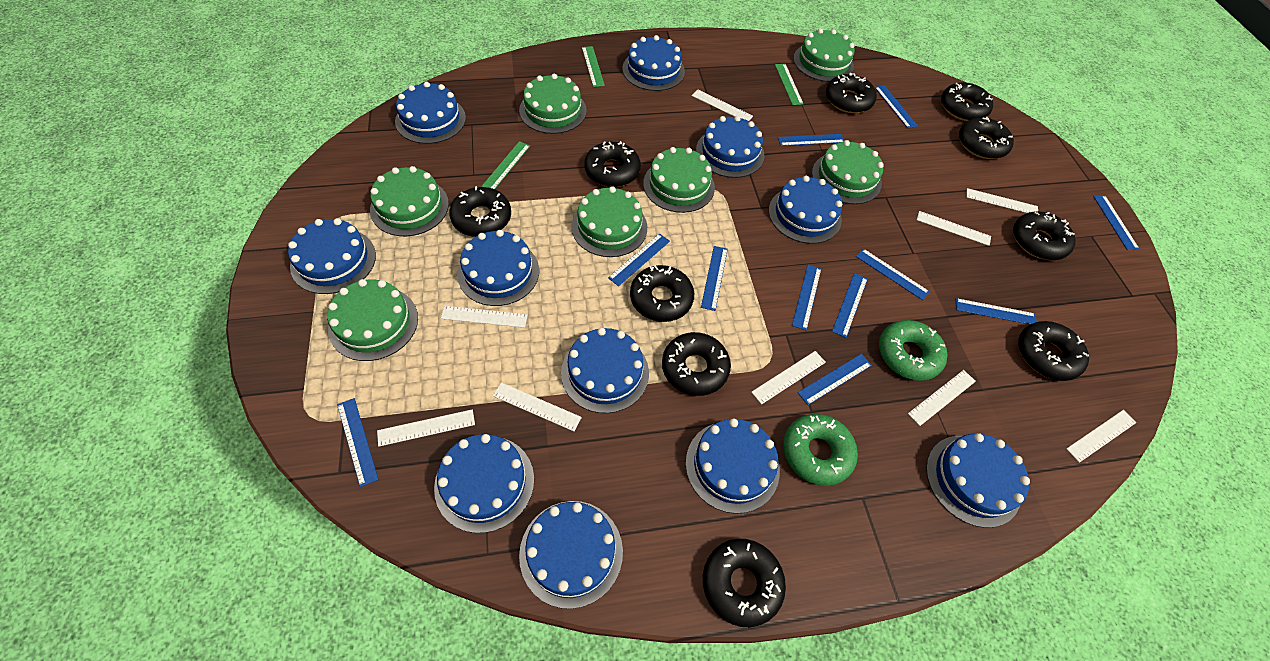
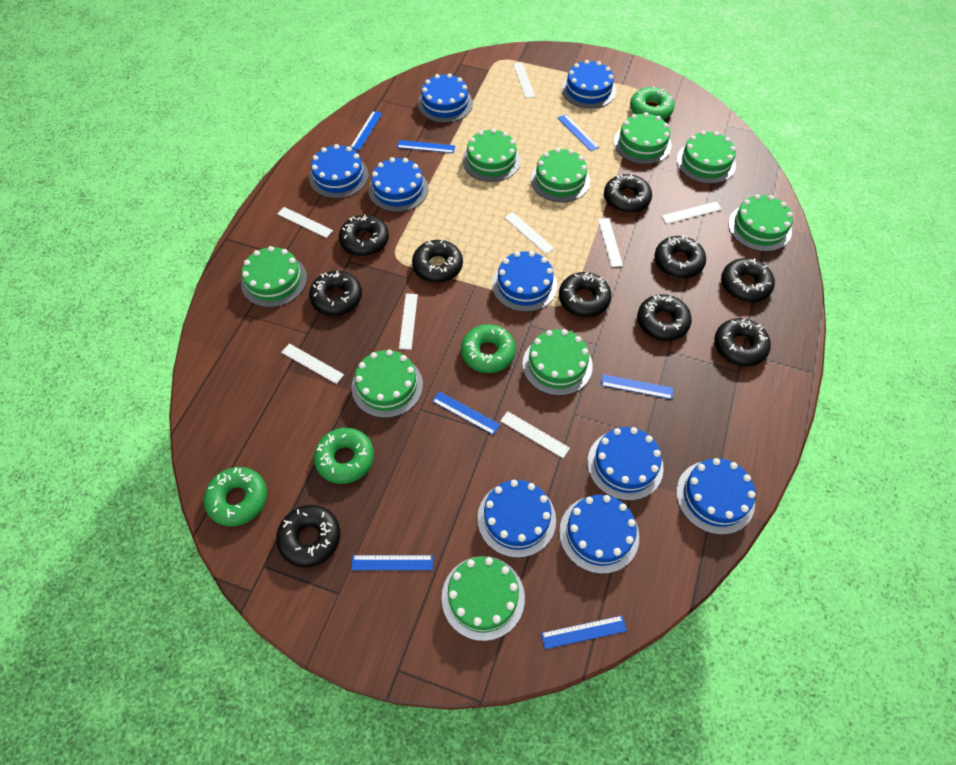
blue cake: [288,218,376,294] [395,82,466,144] [434,434,534,533] [457,230,539,306] [519,501,623,609] [561,328,649,413] [622,35,685,91] [686,418,780,514] [696,116,764,178] [769,176,842,244] [926,433,1030,528] = 11 -> [309,144,369,198] [368,157,429,212] [418,73,473,123] [477,480,556,558] [492,251,558,312] [559,495,639,574] [561,60,616,109] [587,427,664,501] [676,458,755,535] = 9
blue ruler: [337,398,379,487] [608,233,670,286] [701,246,728,311] [778,134,844,146] [792,265,821,330] [798,354,872,405] [832,273,868,338] [856,249,930,300] [875,85,918,128] [956,298,1037,324] [1093,195,1139,250] = 11 -> [350,111,382,150] [351,555,433,570] [397,140,455,153] [432,391,500,435] [541,616,627,649] [558,114,599,151] [601,374,673,399] = 7
green cake: [327,279,418,361] [370,166,449,236] [519,74,587,134] [571,186,647,257] [643,147,715,213] [793,28,855,82] [812,140,884,204] = 7 -> [241,246,307,307] [352,350,423,418] [442,556,525,641] [462,128,521,182] [522,329,593,396] [531,148,590,202] [614,112,672,164] [677,131,736,184] [728,194,793,252] = 9
green donut: [783,414,858,486] [879,320,948,381] = 2 -> [204,467,267,526] [314,428,374,484] [461,324,516,373] [630,86,675,120] = 4
green ruler: [482,141,530,189] [582,46,605,87] [775,64,803,105] = 3 -> none = 0
white ruler: [377,409,475,447] [441,306,528,328] [493,382,582,431] [692,89,753,121] [751,351,826,405] [908,370,976,426] [917,211,991,246] [966,188,1038,213] [1066,410,1137,463] = 9 -> [277,207,333,238] [281,343,344,384] [399,294,418,350] [501,411,570,458] [504,212,554,254] [513,62,535,98] [598,218,623,267] [662,201,722,224] = 8

